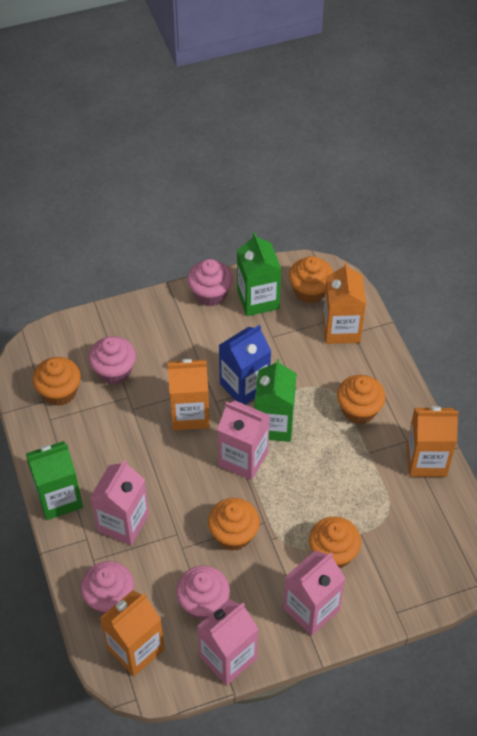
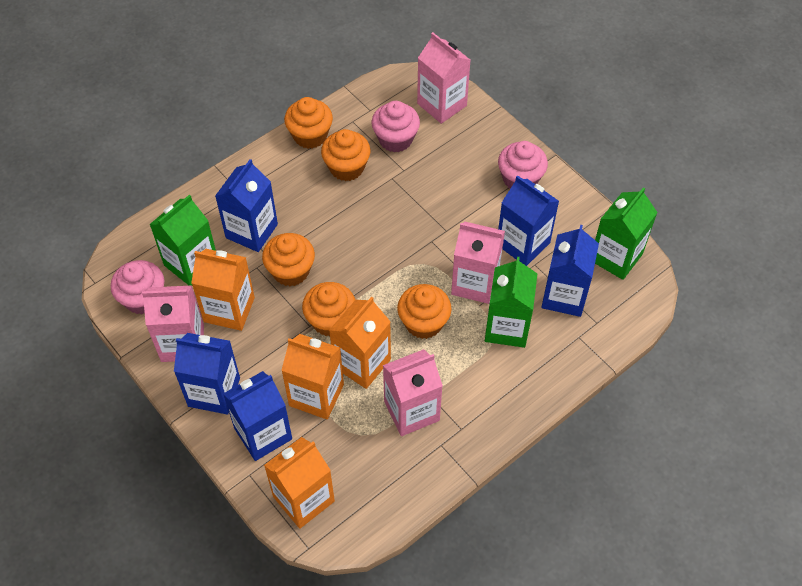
blue carton: [219,325,271,405] = 1 -> [174,333,240,415] [215,159,278,252] [223,371,292,461] [498,175,559,266] [541,225,599,317] = 5
pink cupcake: [81,561,134,614] [88,336,136,385] [176,566,230,620] [187,259,233,306] = 4 -> [111,260,164,315] [371,101,420,152] [498,141,548,189] = 3

